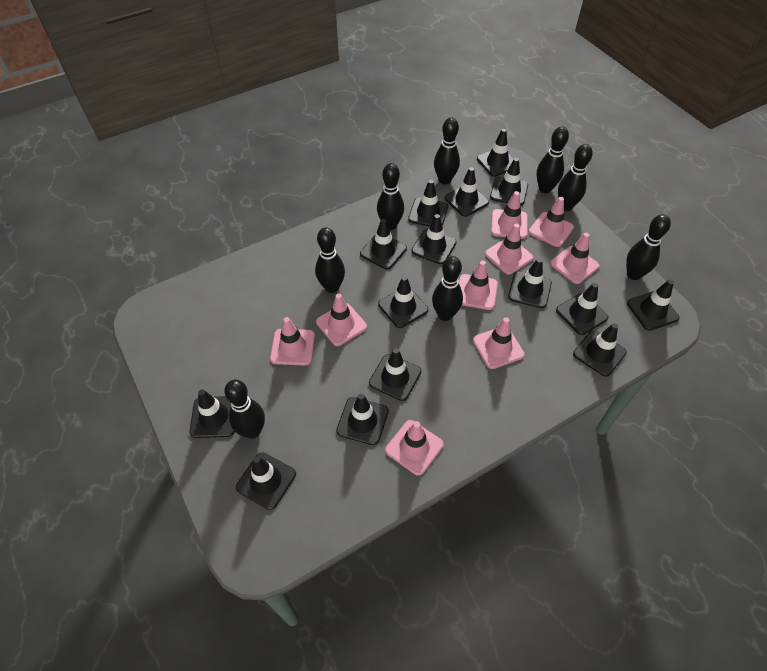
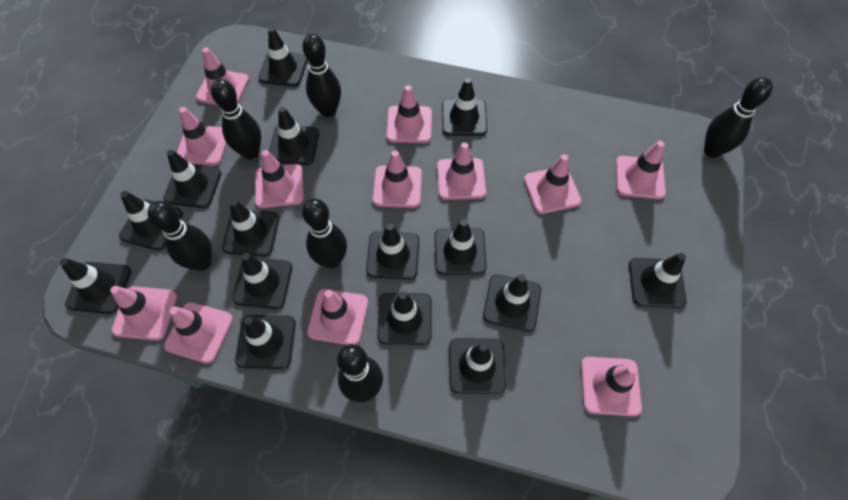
black bowling pin: [224,380,265,439] [315,227,345,293] [377,163,404,230] [432,256,463,321] [434,118,460,185] [537,126,569,193] [558,144,593,211] [626,214,671,280] = 8 -> [147,201,212,271] [211,79,261,159] [302,199,347,269] [303,34,341,117] [337,344,383,402] [704,77,772,158] = 6
pink traffic cone: [270,317,315,366] [316,294,367,346] [385,420,443,476] [459,260,498,310] [473,317,525,369] [485,223,533,275] [491,191,528,239] [529,197,574,247] [550,233,599,284] = 9 -> [110,286,177,341] [164,302,233,364] [177,107,227,166] [196,47,249,106] [255,150,304,209] [307,289,368,345] [373,151,422,208] [386,85,432,143] [437,142,486,200] [524,154,581,214] [581,357,642,416] [616,141,666,199] = 12

